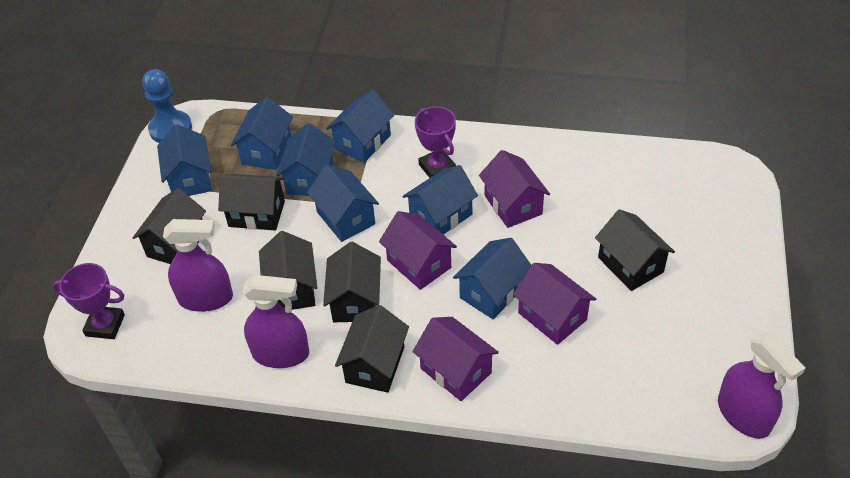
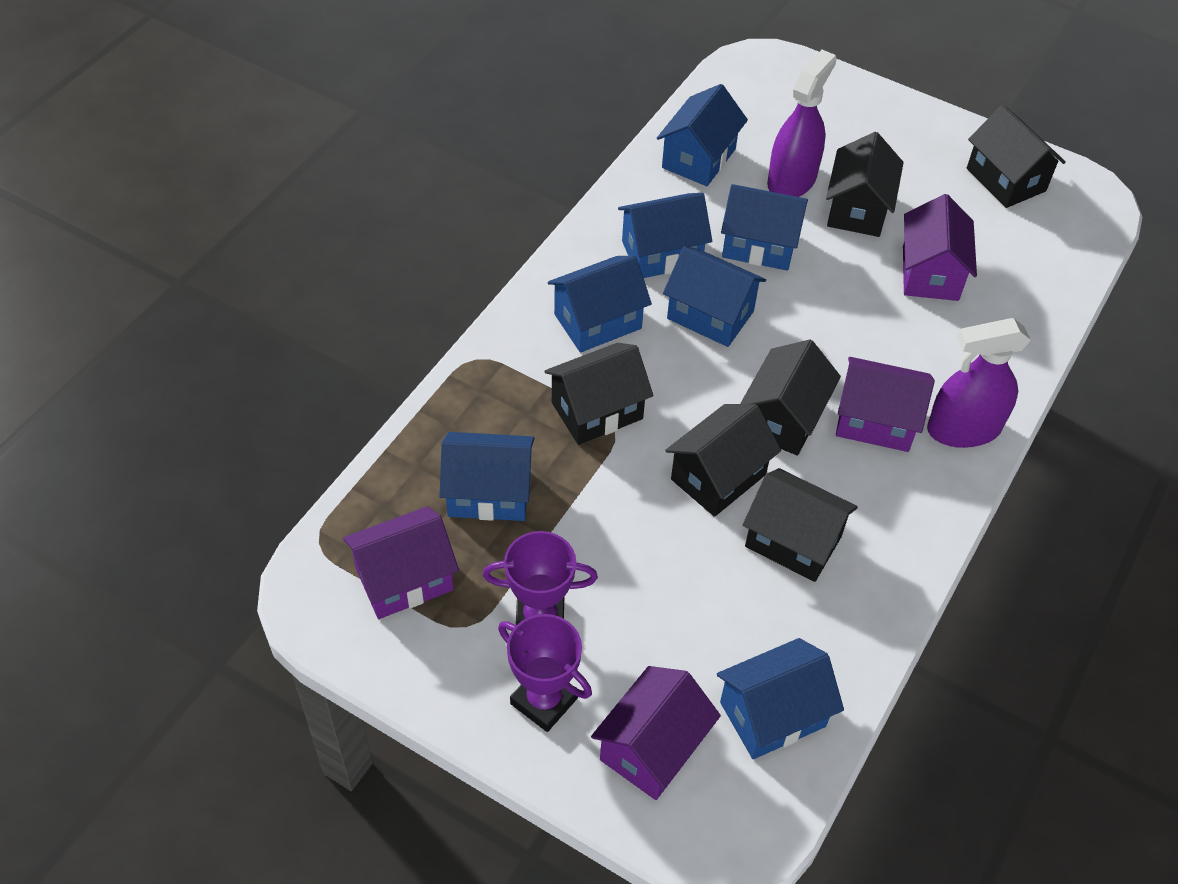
blue pawn: [142,69,192,143] = 1 -> none = 0
purple spray bottle: [163,219,233,312] [243,275,309,368] [718,332,805,439] = 3 -> [767,50,837,197] [927,318,1031,448] = 2

